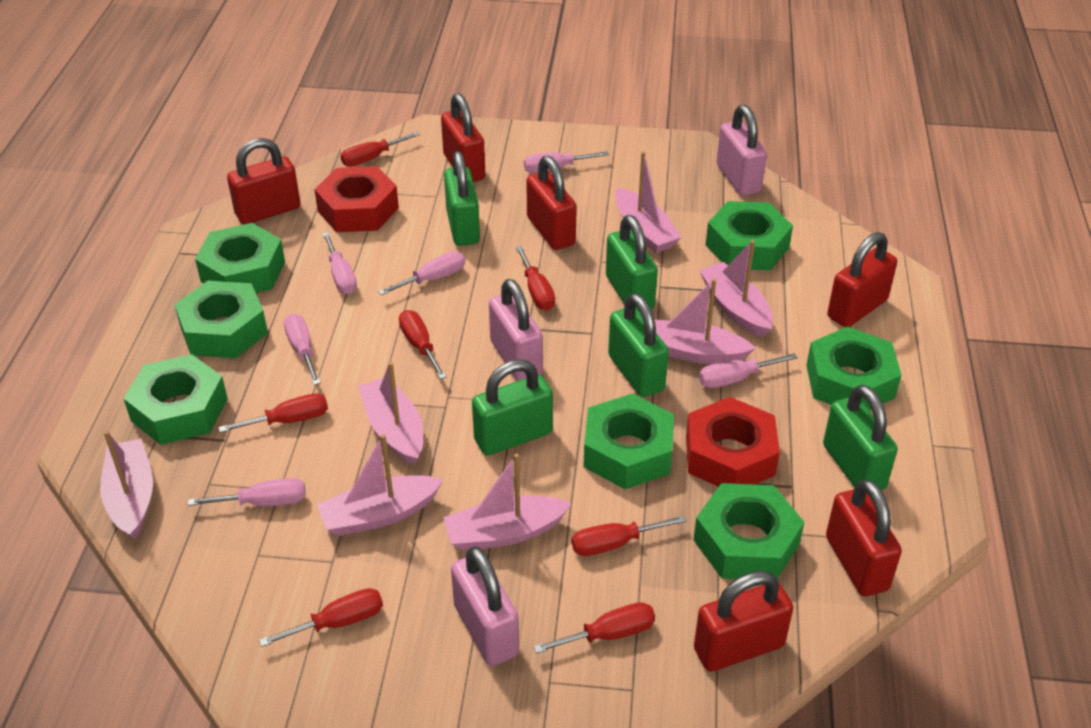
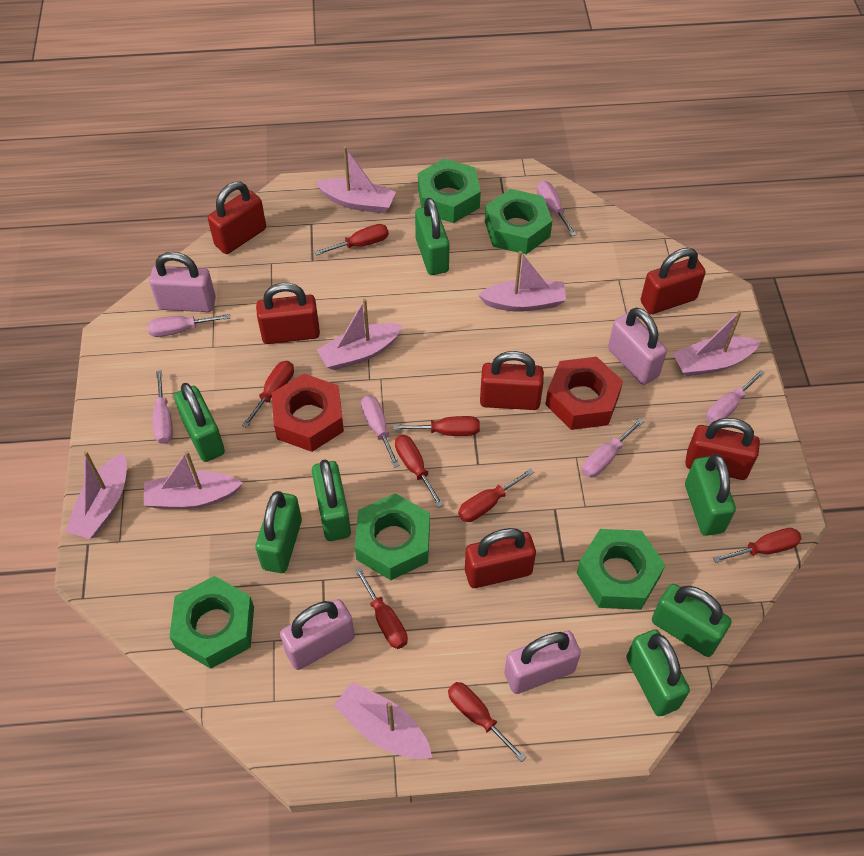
green nut: [124,354,228,445] [174,281,268,358] [195,223,285,293] [584,394,674,489] [693,483,804,579] [706,201,793,270] [806,327,901,410] = 7 -> [169,576,254,669] [355,493,430,580] [418,158,481,223] [485,189,552,254] [577,529,665,610] = 5
green padlock: [444,151,480,246] [472,359,553,456] [606,215,658,312] [608,293,669,397] [823,385,898,490] = 5 -> [174,383,225,462] [255,491,302,573] [312,460,351,541] [415,198,450,275] [626,629,690,716] [652,584,732,657] [685,454,736,536] = 7
pink padlock: [451,546,519,666] [489,279,543,381] [717,105,767,196] = 3 -> [149,252,216,312] [280,599,355,670] [504,631,581,694] [608,308,667,385] = 4
red screwdriver: [218,393,328,433] [259,588,383,647] [340,132,420,166] [399,310,447,379] [516,246,555,310] [533,602,655,654] [572,515,686,556] = 7 -> [242,361,294,428] [314,224,389,256] [354,567,408,649] [393,416,480,436] [395,435,444,508] [448,682,526,762] [458,468,534,522] [713,528,802,563] = 8

